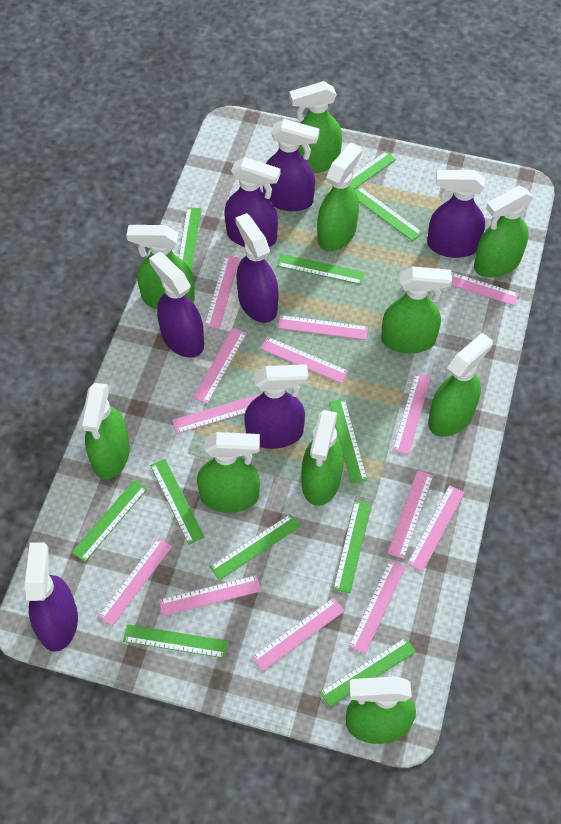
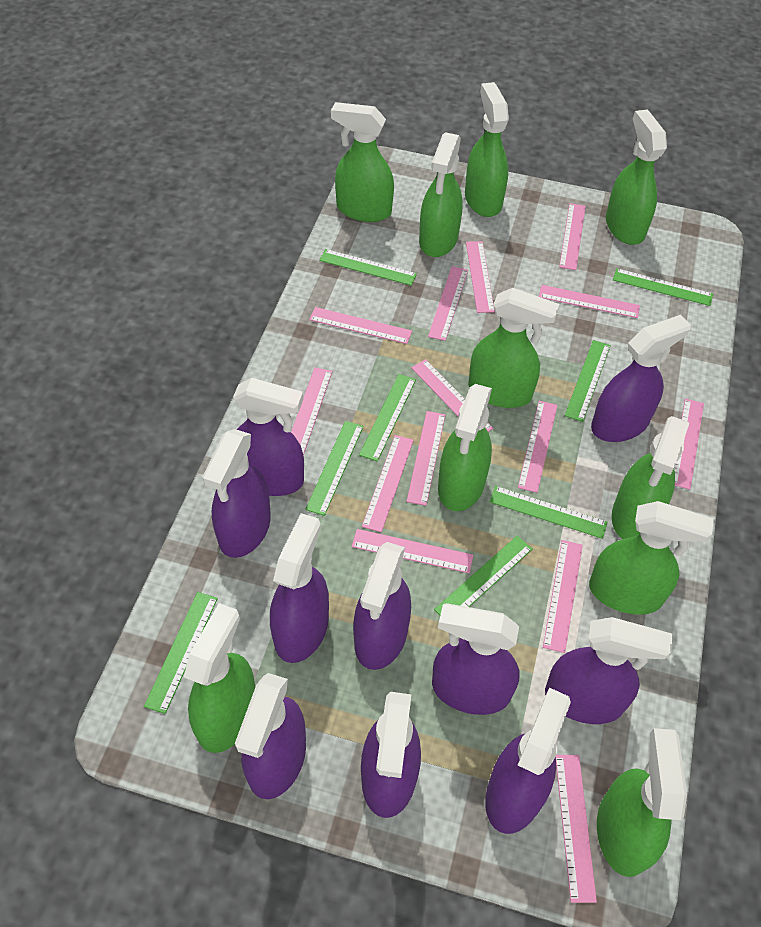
green ruler: [72,480,147,562] [123,624,228,658] [150,459,204,544] [179,207,202,271] [210,514,300,580] [277,254,365,284] [320,637,416,707] [326,151,396,194] [329,399,368,484] [333,500,372,593] [355,187,423,241] = 11 -> [144,592,218,714] [305,421,363,516] [319,249,417,286] [359,374,416,461] [434,536,532,615] [490,486,607,539] [565,340,611,422] [613,268,713,306] = 8
pink ruler: [98,538,172,626] [159,575,261,616] [172,394,261,434] [193,328,247,404] [204,255,240,329] [252,598,344,671] [260,337,348,383] [278,315,368,340] [349,560,406,654] [387,470,433,559] [393,373,431,455] [407,485,465,572] [435,267,519,306] = 13 -> [291,367,332,456] [309,307,412,344] [352,529,473,573] [362,435,414,532] [406,411,445,506] [411,359,493,432] [428,266,468,341] [466,241,495,313] [518,401,558,493] [539,285,640,318] [543,540,583,653] [556,755,597,903] [559,203,586,270] [674,399,704,490] = 14
purple spray bottle: [25,542,78,652] [149,252,204,358] [224,157,280,247] [235,213,278,323] [244,364,309,449] [263,119,320,211] [427,170,485,258] = 7 -> [202,429,271,558] [233,378,304,496] [235,673,306,799] [270,513,329,663] [353,542,411,670] [361,692,421,818] [432,603,520,715] [485,688,571,834] [545,617,672,724] [591,315,691,442] = 10

